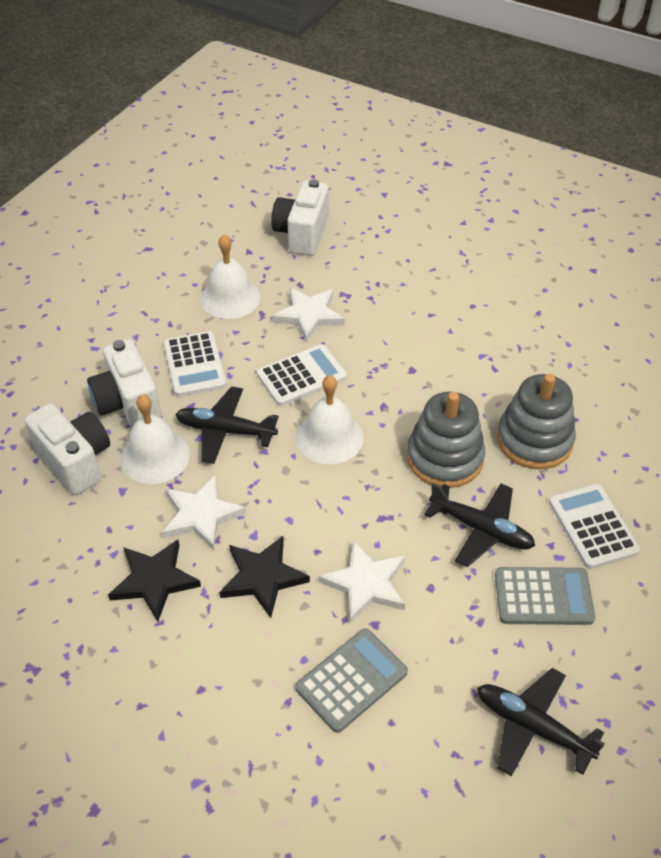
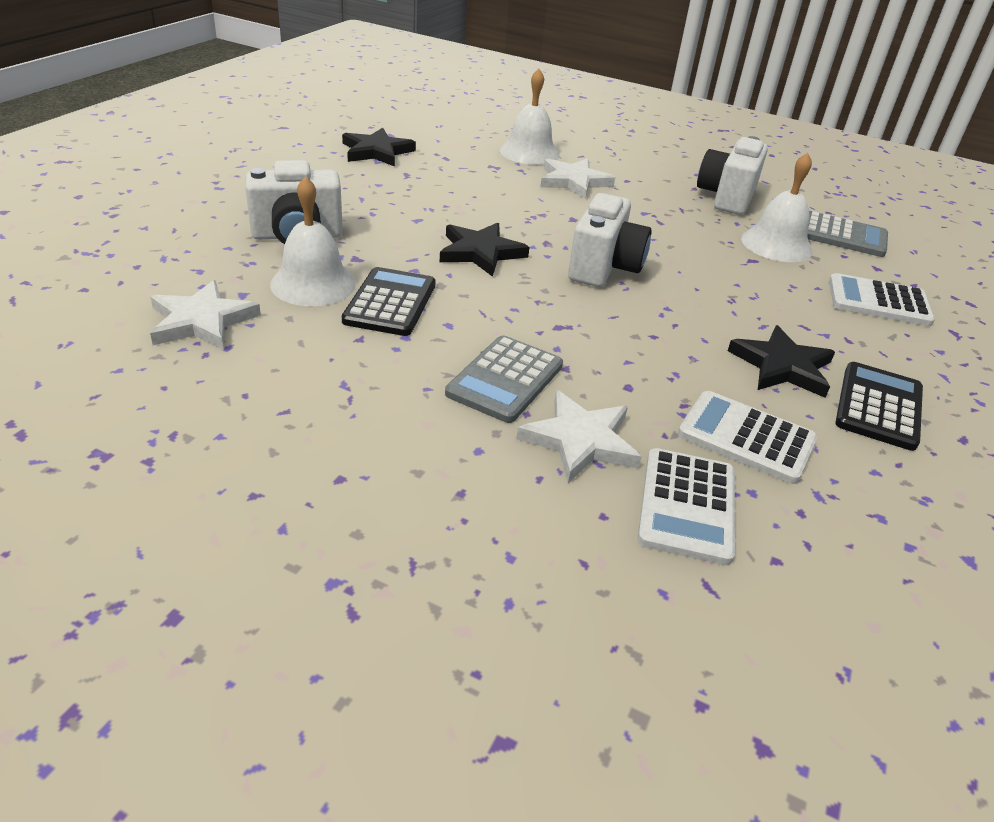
black calculator: none = 0 -> [342,267,436,336] [835,362,923,451] = 2
black plane: [175,386,279,464] [424,483,535,567] [477,668,605,777] = 3 -> none = 0
black star: [108,540,201,622] [220,536,310,618] = 2 -> [342,128,416,167] [440,223,529,277] [728,325,835,398] = 3
grey stacking toy: [407,392,485,488] [497,374,576,469] = 2 -> none = 0

